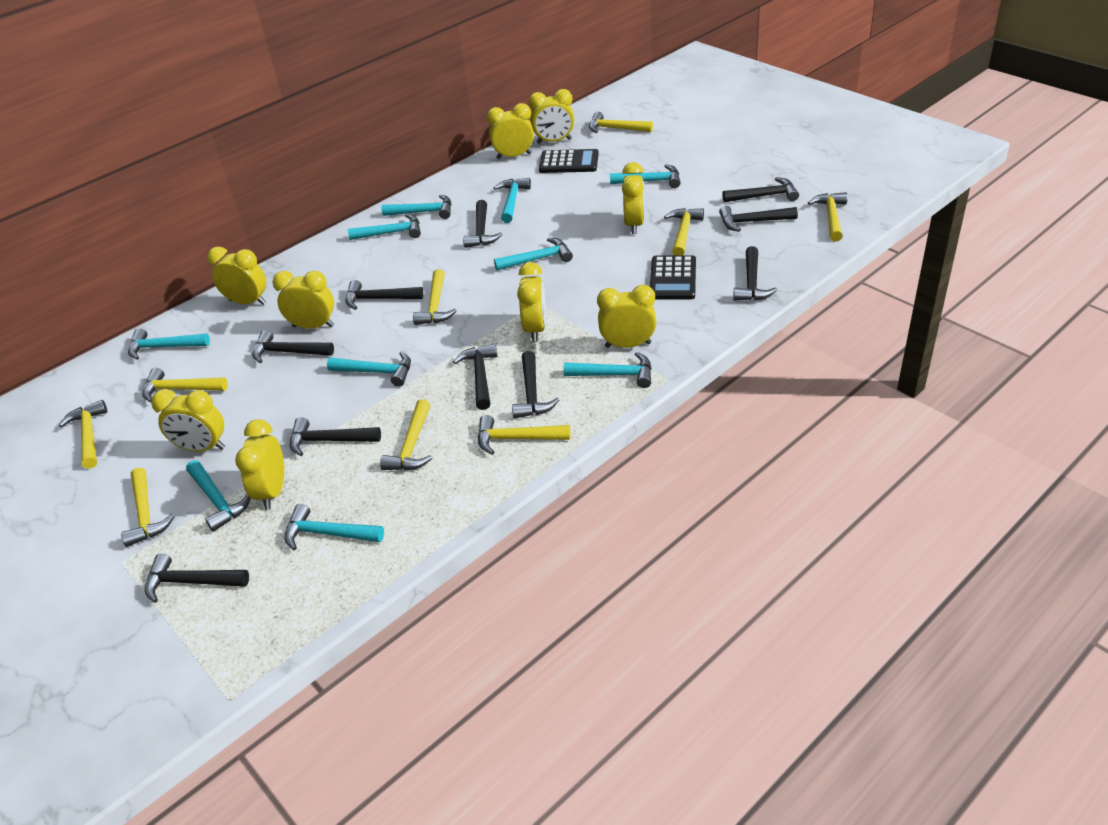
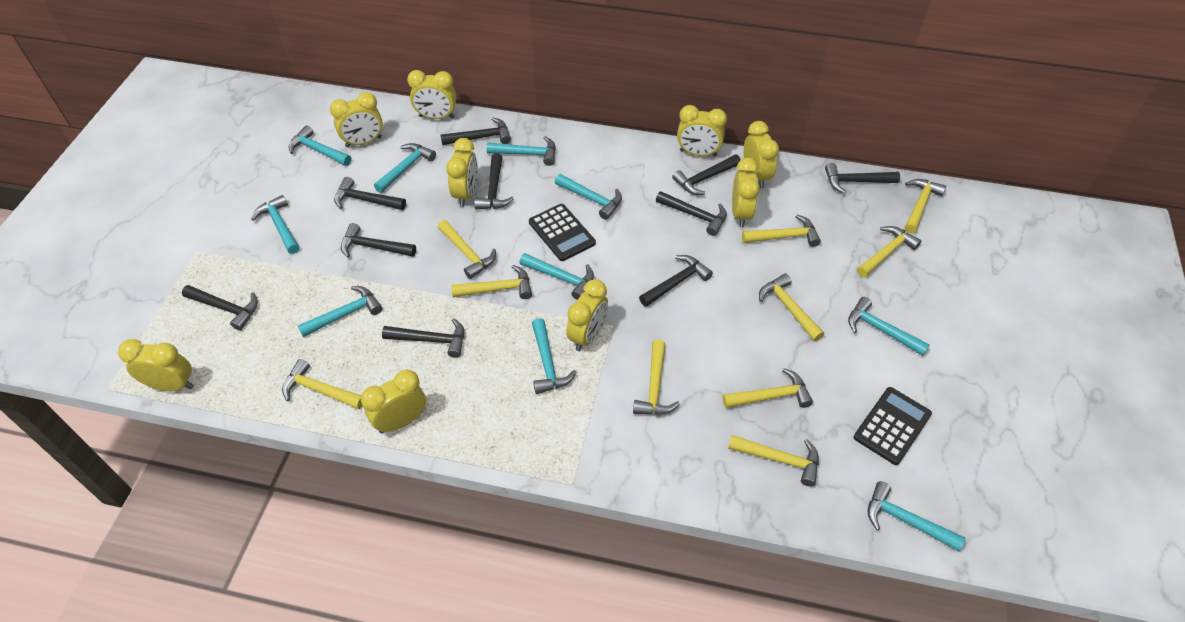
yellow hammer: [59,400,107,469] [121,468,175,547] [142,368,228,403] [380,399,432,471] [413,269,457,325] [478,415,570,455] [589,112,653,133] [664,208,704,255] [808,192,848,242] = 9 -> [282,359,362,409] [438,220,496,279] [451,265,532,299] [633,340,679,415] [723,368,813,408] [728,435,819,487] [742,215,821,247] [759,274,824,341] [857,226,921,277] [905,179,946,233] = 10

